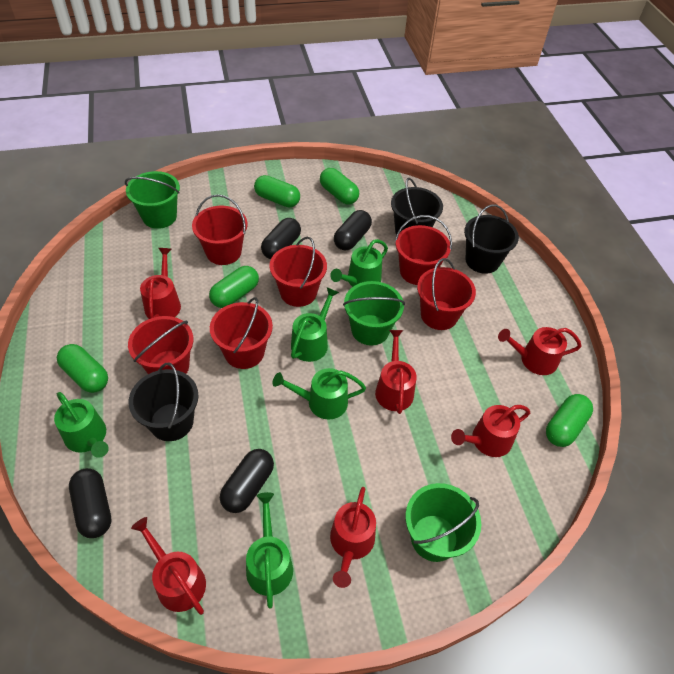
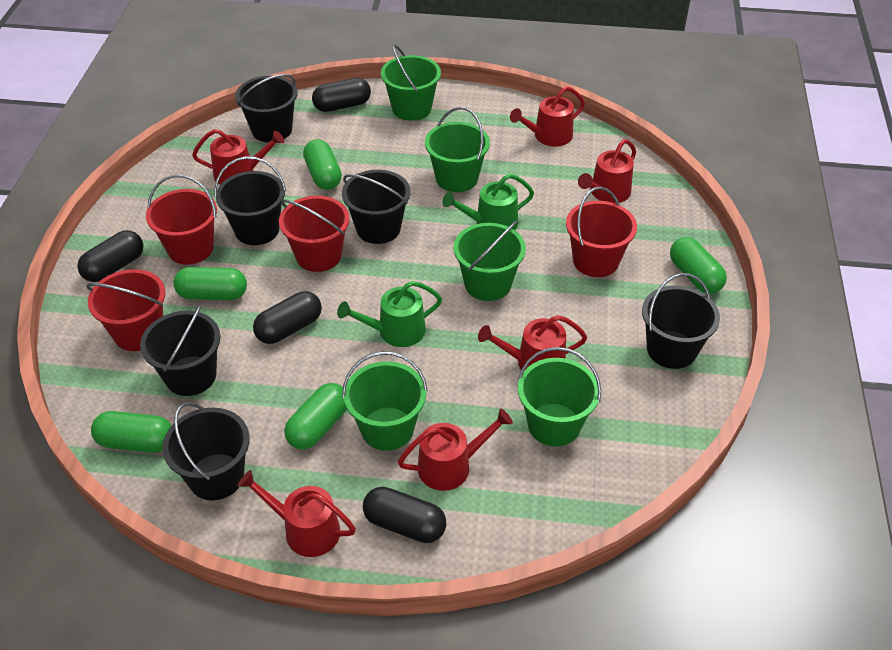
black bucket: [129,363,198,441] [391,178,443,235] [464,204,519,274] = 3 -> [140,304,220,396] [162,402,250,500] [214,156,286,245] [235,74,298,142] [342,170,410,244] [642,273,720,369] = 6
green bucket: [125,171,180,229] [343,281,405,346] [405,483,481,562] = 3 -> [342,351,428,451] [381,44,441,121] [425,107,490,192] [453,221,526,301] [518,347,601,447] = 5
green watering can: [54,392,109,458] [246,492,293,608] [272,368,366,419] [291,287,339,362] [330,239,388,287] = 5 -> [337,281,442,347] [442,174,534,230] = 2
red bucket: [128,316,193,374] [192,194,247,265] [210,297,273,369] [270,237,327,307] [395,215,452,285] [417,258,476,330] = 6 -> [86,269,165,351] [146,175,217,265] [279,196,350,272] [566,187,637,277] = 4

